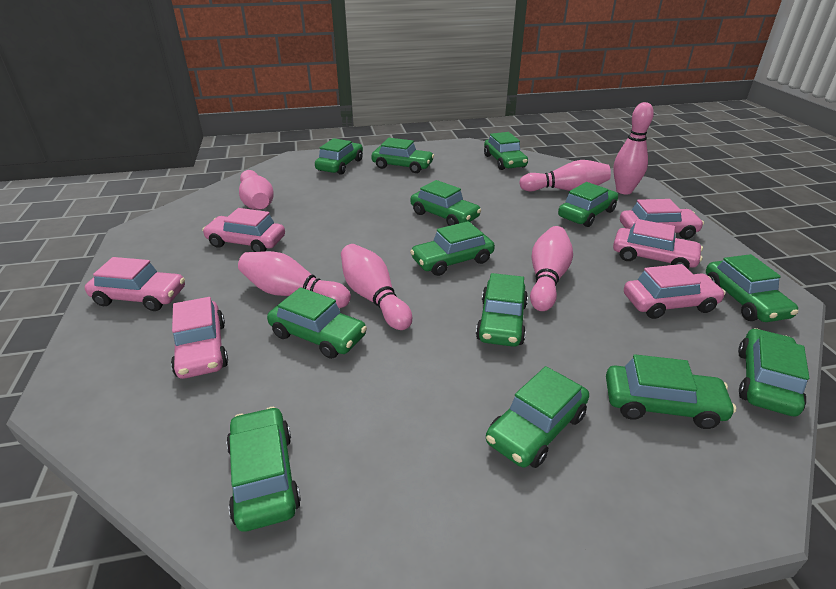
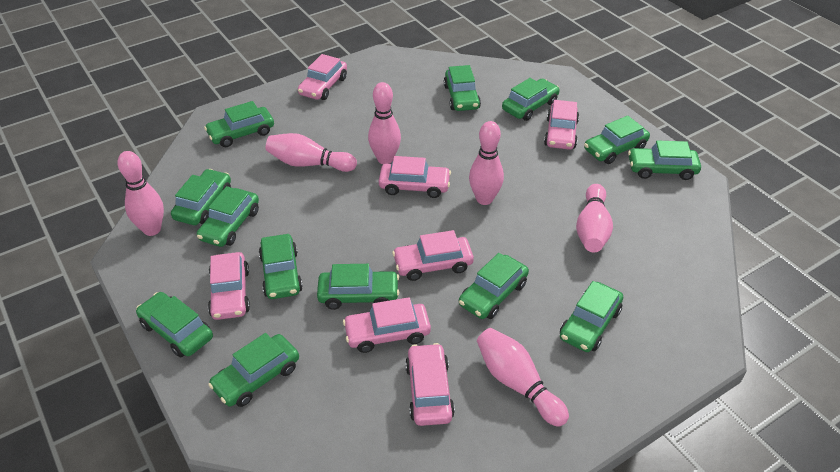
pink car: [85,257,185,311] [171,297,228,379] [202,208,285,252] [613,219,703,269] [620,199,704,239] [624,264,726,319] = 6 -> [208,252,250,320] [298,54,347,100] [343,297,431,353] [379,156,451,198] [392,230,474,281] [405,343,455,426] [544,100,579,150] = 7

